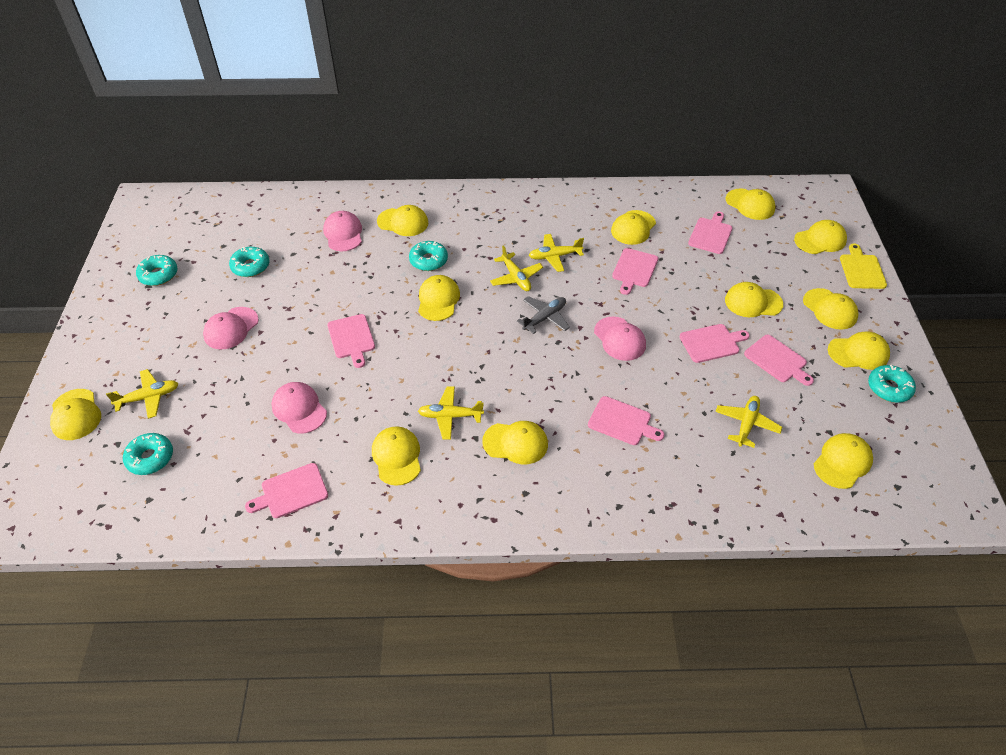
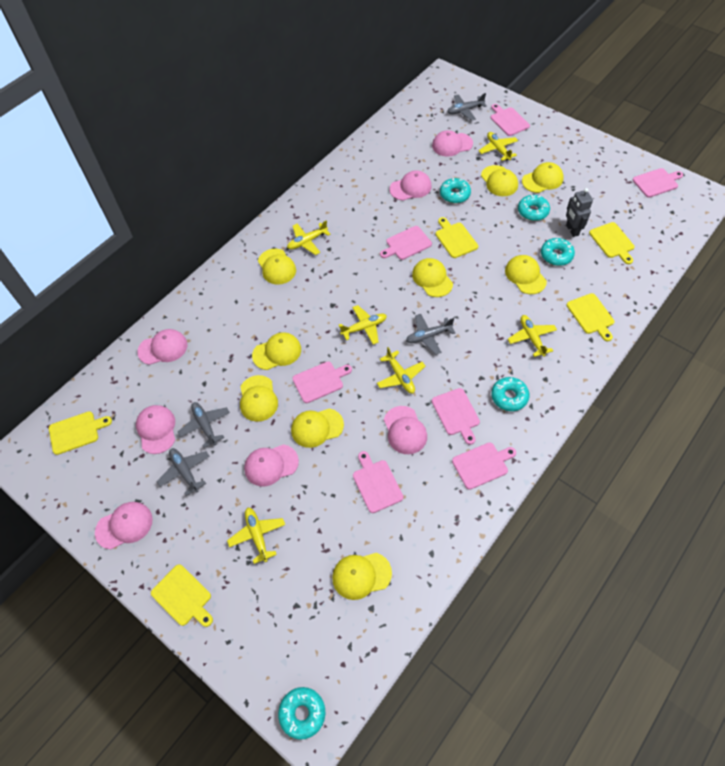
grey plane: [517,296,570,334] = 1 -> [157,448,210,496] [178,402,230,448] [406,314,455,355] [447,93,487,121] = 4
grey robot: none = 0 -> [566,188,593,237] = 1
pink cap: [203,307,259,350] [271,382,327,433] [323,211,362,251] [594,316,646,361] = 4 -> [95,502,153,549] [136,405,175,454] [137,329,187,365] [244,444,299,487] [384,406,427,454] [390,170,432,201] [432,130,473,157] = 7
yellow cap: [50,389,101,440] [372,426,421,486] [377,205,428,236] [418,275,460,321] [482,421,548,464] [611,210,656,245] [725,282,783,317] [726,188,776,220] [794,220,847,254] [803,288,859,330] [814,433,873,489] [828,331,890,370] = 12 -> [240,375,278,422] [252,332,301,370] [258,249,296,285] [291,409,344,448] [332,553,392,600] [412,258,453,297] [481,165,518,196] [505,255,547,294] [522,162,564,193] = 9
yellow cutting board: [840,243,887,289] = 1 -> [49,411,112,455] [151,564,213,627] [436,217,478,258] [567,293,614,342] [589,222,635,264] = 5
yellow plane: [106,369,179,419] [418,386,484,440] [490,245,543,291] [529,234,584,272] [715,396,782,448] = 5 -> [227,508,285,564] [287,221,331,255] [338,305,387,345] [377,347,425,394] [479,132,518,161] [508,315,557,357] = 6

